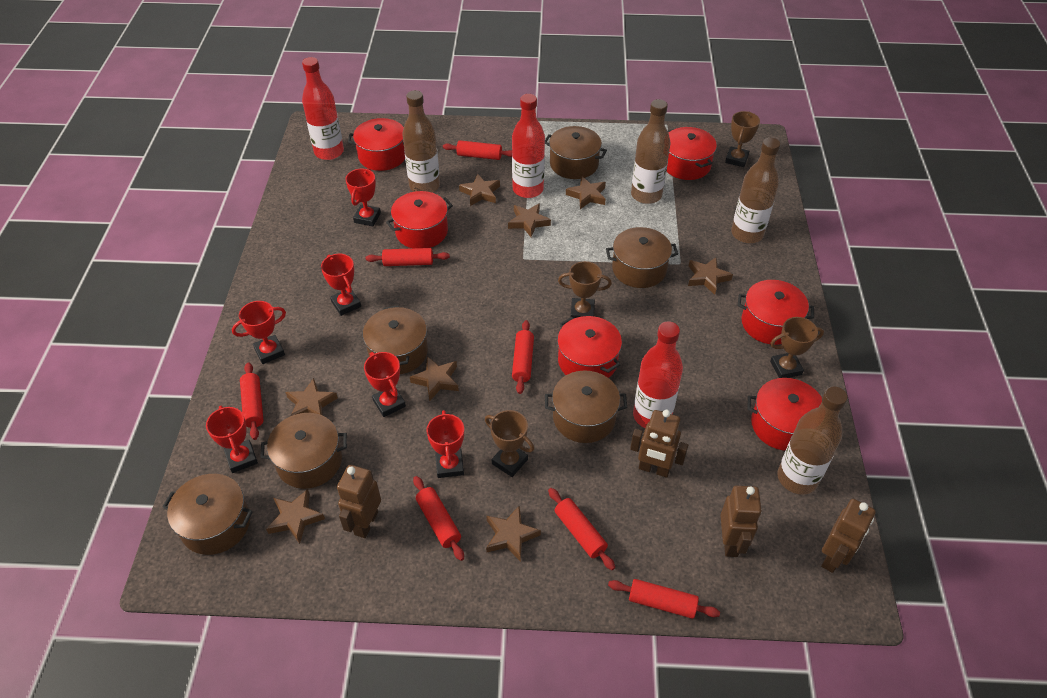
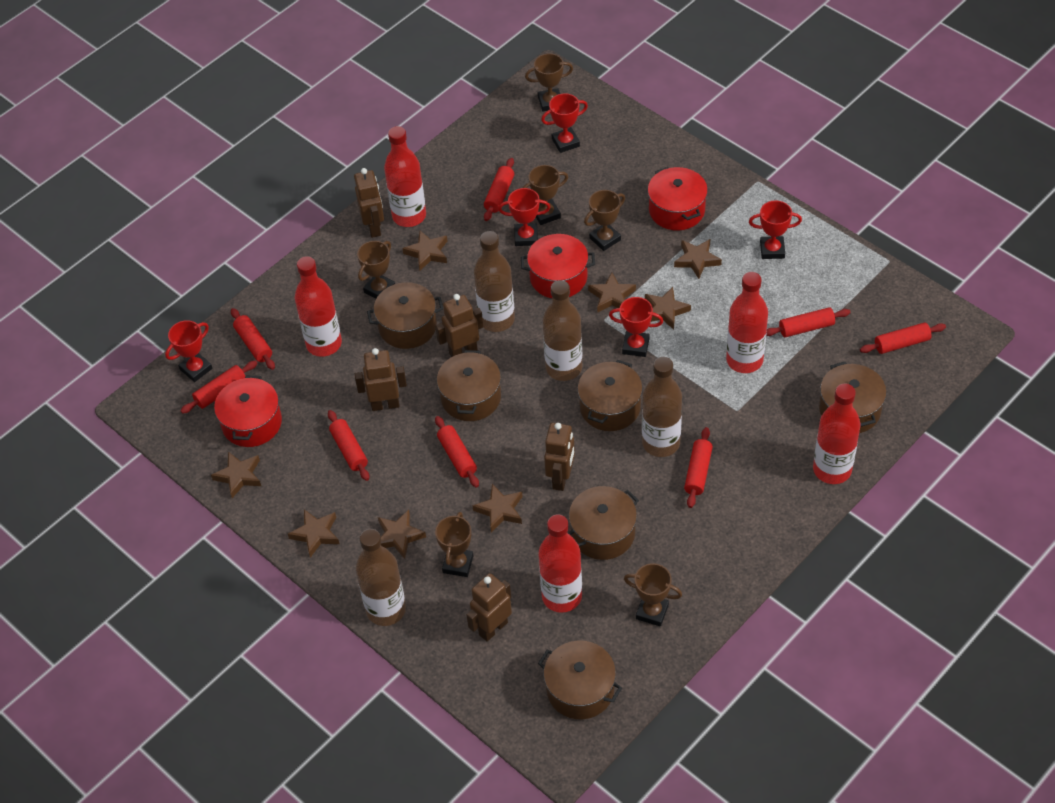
brown robot: [337,465,381,538] [630,410,688,478] [720,486,762,557] [821,499,876,573] = 4 -> [354,168,384,238] [355,348,407,411] [435,294,483,357] [466,573,512,642] [544,423,575,491] = 5
brown trophy: [485,410,534,477] [558,261,612,318] [725,111,760,167] [770,317,824,378] = 4 -> [357,241,395,299] [435,512,473,577] [523,165,568,225] [525,53,573,111] [584,190,625,251] [624,563,682,627] = 6
red bottle: [302,57,344,160] [512,94,545,198] [633,321,683,428] = 3 -> [295,256,342,357] [384,126,426,227] [538,514,582,613] [726,272,768,373] [813,384,860,484] = 5
red pot: [348,118,405,171] [386,191,453,248] [557,316,622,378] [666,127,717,180] [738,280,814,345] [748,378,822,451] = 6 -> [214,376,282,447] [521,234,595,298] [648,167,708,230] = 3
red rolling pin: [240,363,264,440] [365,248,450,266] [413,476,464,561] [443,140,512,160] [512,320,534,394] [548,488,615,570] [608,579,720,619] = 7 -> [180,360,258,414] [231,308,275,370] [328,410,369,481] [435,416,479,488] [484,158,514,221] [684,427,713,508] [766,307,851,337] [860,322,946,354] = 8
red trophy: [206,406,258,473] [232,301,286,364] [321,254,361,316] [345,168,381,226] [364,352,406,417] [426,410,464,478] = 6 -> [165,320,213,382] [498,188,550,246] [541,93,588,153] [609,297,663,357] [749,200,802,259] = 5

